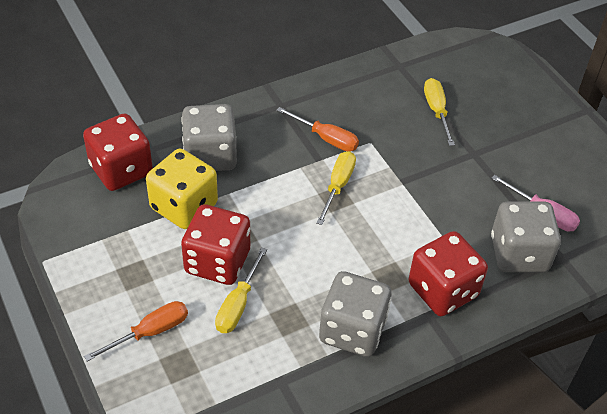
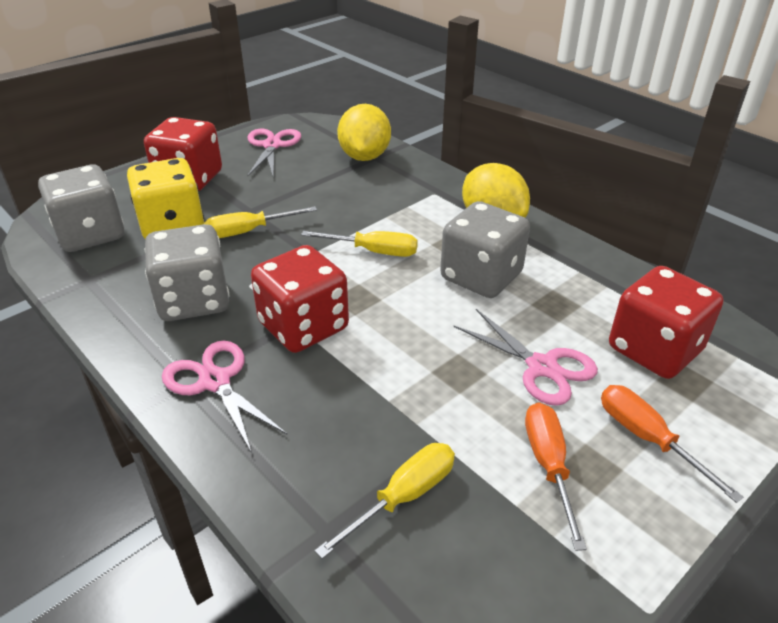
pink scissors: none = 0 -> [162,341,287,453] [247,129,301,177] [453,309,598,406] = 3
pink screwdriver: [491,175,580,231] = 1 -> none = 0
yellow lemon: none = 0 -> [337,104,391,161] [462,163,530,218] = 2

